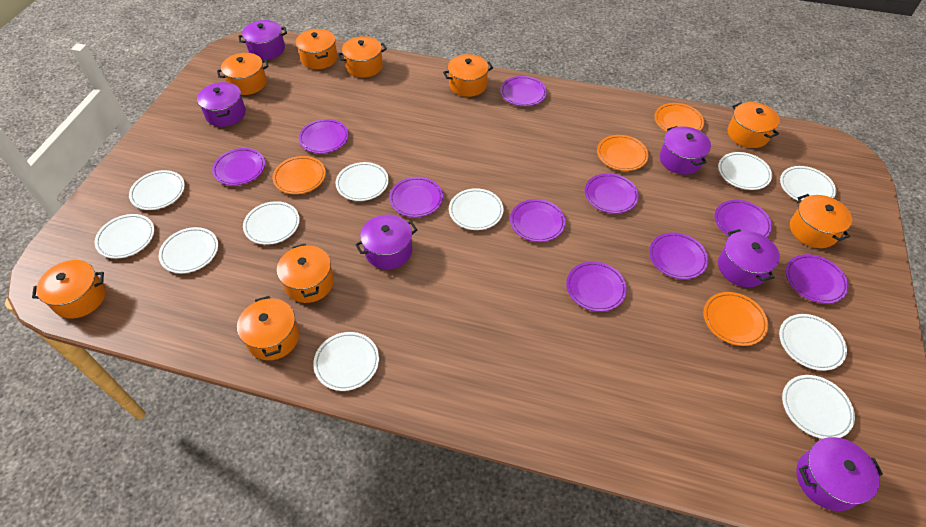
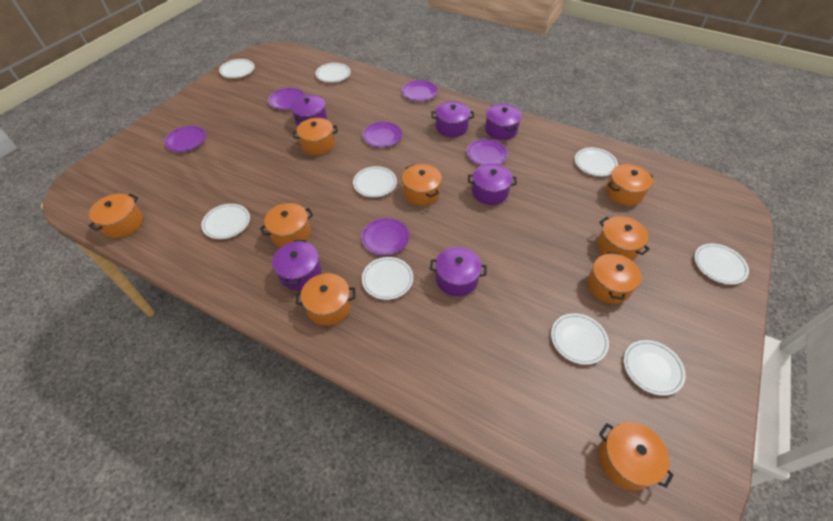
orange plate: [273,156,326,194] [597,135,649,171] [654,103,704,132] [704,292,768,346] = 4 -> none = 0
purple plate: [212,148,265,185] [298,119,349,154] [389,177,443,217] [500,76,547,106] [510,199,566,242] [566,261,627,312] [584,173,639,214] [649,233,708,279] [714,200,772,237] [785,254,849,304] = 10 -> [164,126,206,152] [268,88,305,110] [361,218,409,255] [363,122,402,147] [402,80,438,102] [467,139,508,165] = 6
white plate: [95,214,154,259] [129,170,185,210] [159,227,218,273] [243,201,300,245] [313,332,379,391] [335,162,389,201] [449,188,504,230] [718,152,772,190] [779,314,847,371] [780,166,836,201] [782,375,855,439] = 11 -> [201,204,250,239] [219,59,255,78] [316,63,350,83] [353,166,397,197] [362,257,413,300] [551,313,609,365] [575,148,618,176] [624,340,686,396] [694,244,749,284] = 9

